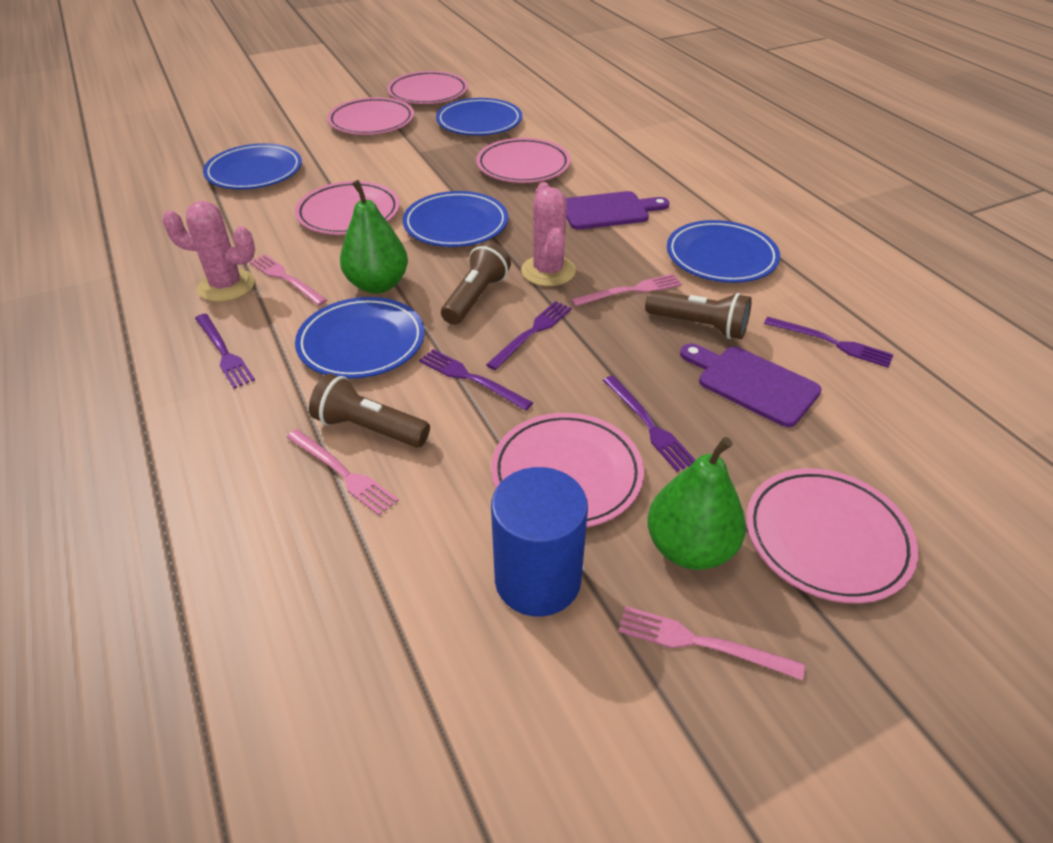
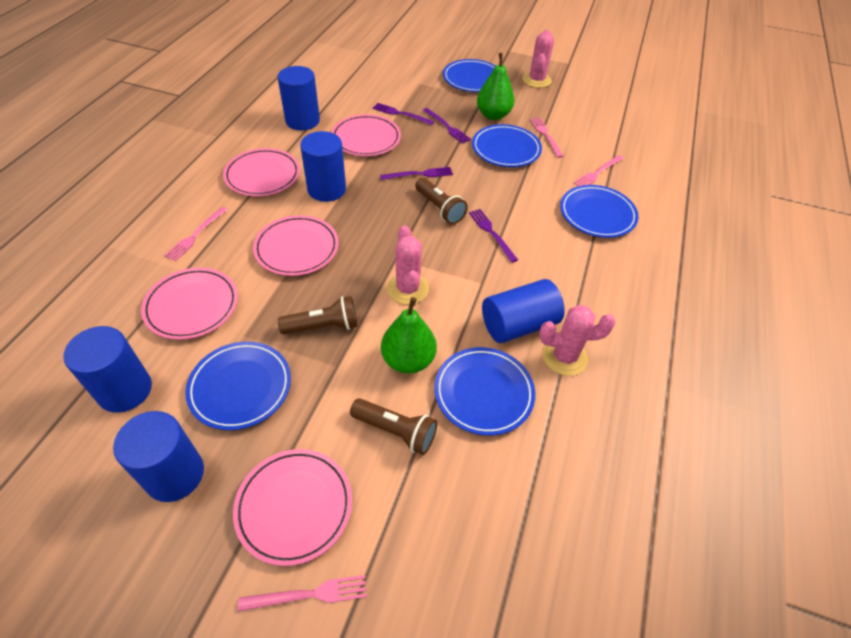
blue cylinder: [491,467,588,617] = 1 -> [63,326,152,413] [113,411,204,502] [278,66,320,130] [300,131,346,202] [482,279,565,343] = 5
pink cactus: [162,201,255,302] [521,182,576,286] = 2 -> [387,226,429,305] [523,30,554,88] [539,305,616,376] = 3
pink plate: [295,181,400,235] [327,97,414,135] [387,71,468,104] [476,138,571,183] [491,413,644,527] [746,468,918,604] = 6 -> [141,268,238,340] [223,148,300,196] [233,449,352,566] [253,215,339,276] [331,114,401,156] = 5
purple cutting board: [566,191,669,230] [680,343,822,427] = 2 -> none = 0
purple fork: [195,314,255,389] [419,349,533,411] [486,301,572,370] [603,376,696,472] [764,317,894,368] = 5 -> [373,103,434,125] [380,167,453,180] [423,108,471,144] [469,209,518,263] = 4

